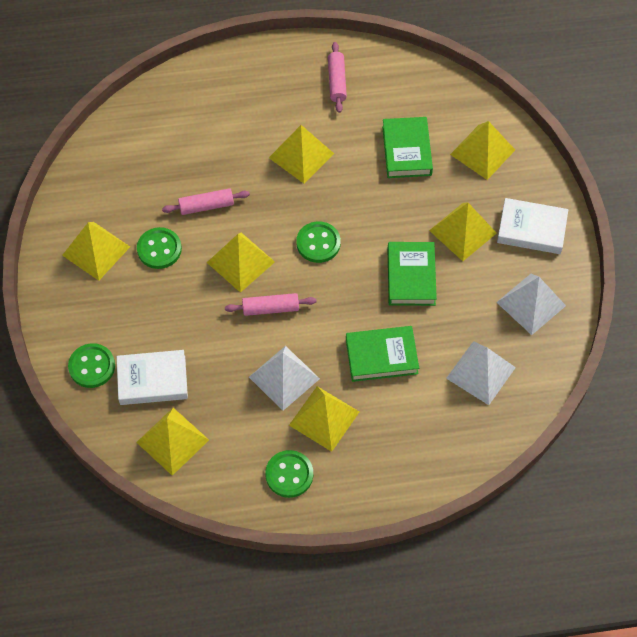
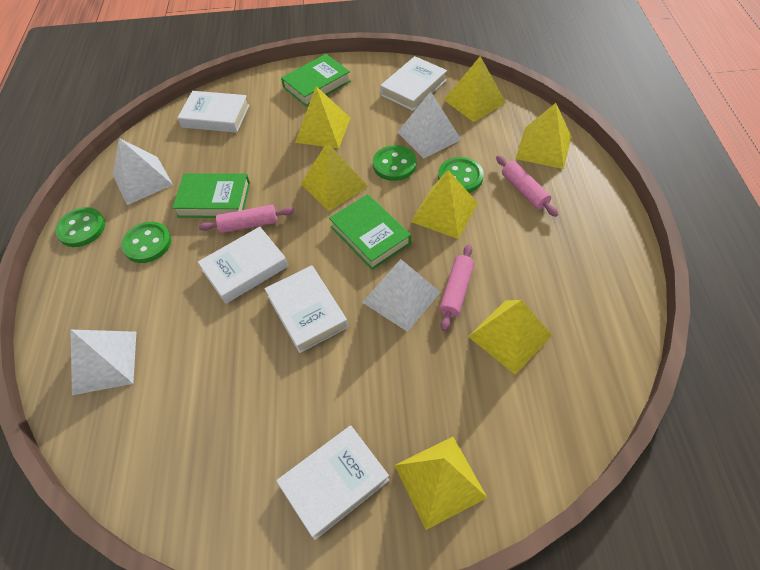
white book: [117,350,188,405] [497,198,568,254] = 2 -> [178,91,250,133] [198,227,288,304] [265,265,348,353] [276,426,390,540] [380,56,447,111] = 5
white pyramid: [249,346,320,411] [446,341,516,405] [496,274,566,335] = 3 -> [71,330,136,395] [113,138,173,205] [362,259,440,332] [397,91,461,159] = 4

